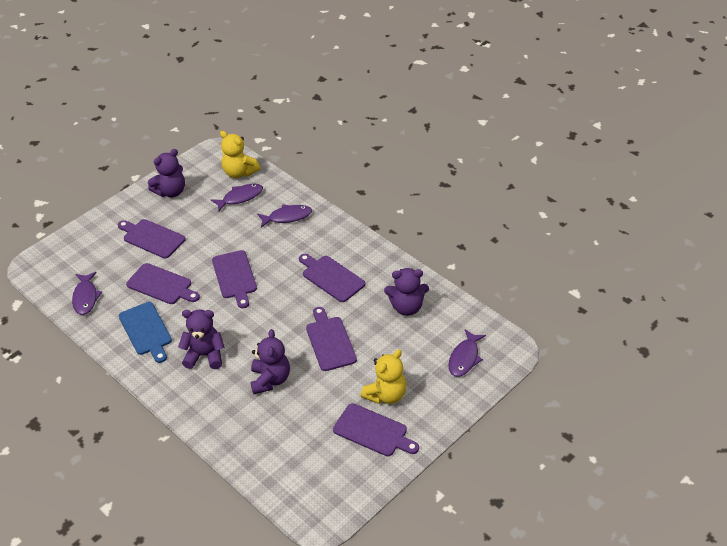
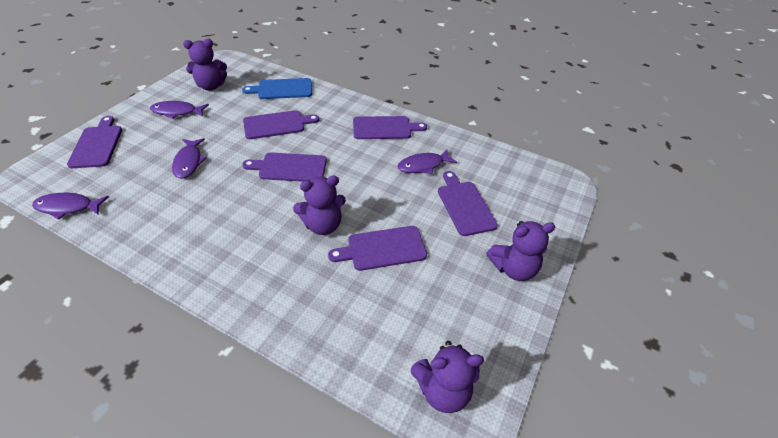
yellow teddy bear: [220,131,261,178] [360,349,407,404] = 2 -> none = 0

